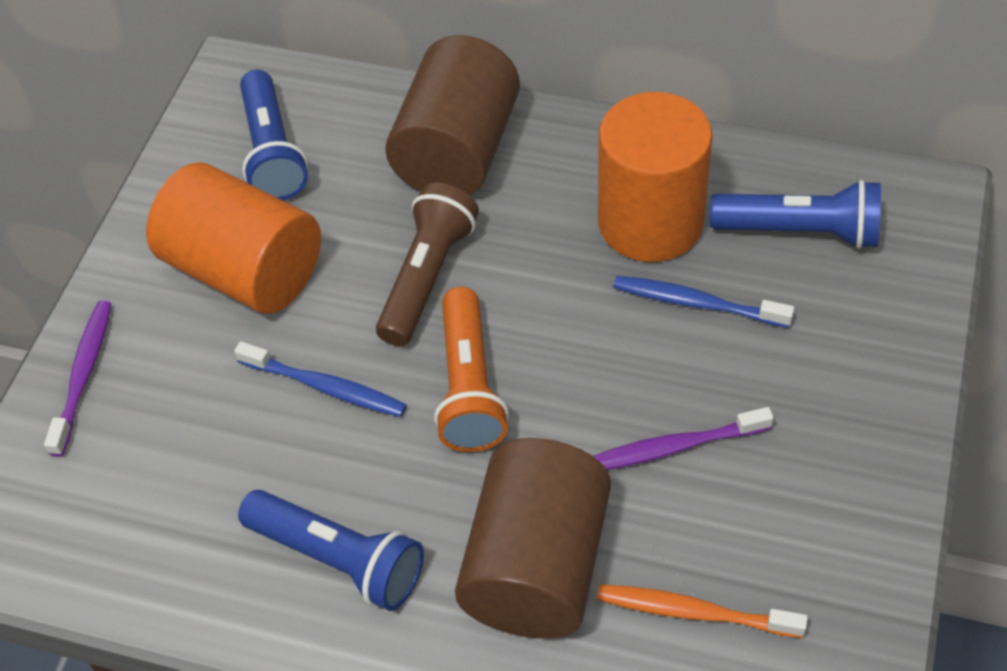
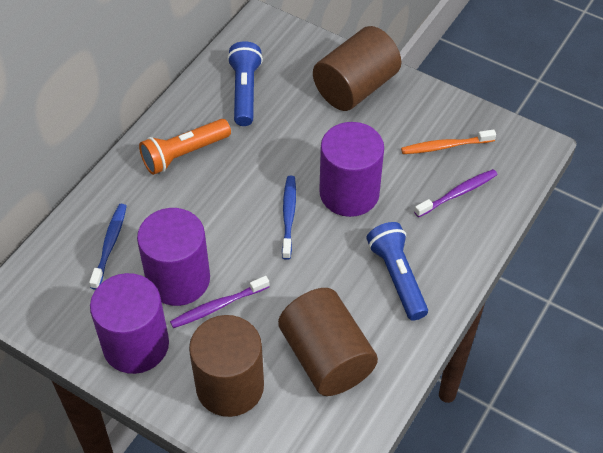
blue flashlight: [238,490,424,611] [240,70,308,201] [710,180,881,249] = 3 -> [227,41,263,126] [367,222,428,321] = 2
brown cylinder: [385,35,520,195] [455,438,611,639] = 2 -> [189,315,264,417] [278,288,378,396] [313,26,401,111] = 3
brown flashlight: [376,183,479,346] = 1 -> none = 0
orange cylinder: [146,162,321,314] [598,92,713,262] = 2 -> none = 0
purple cylinder: none = 0 -> [90,273,169,374] [137,208,210,306] [319,122,384,217] = 3

